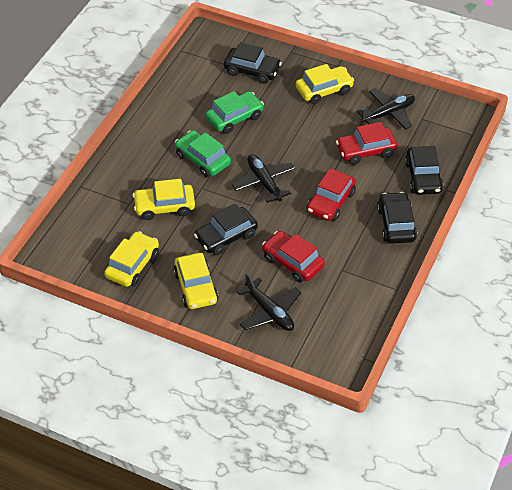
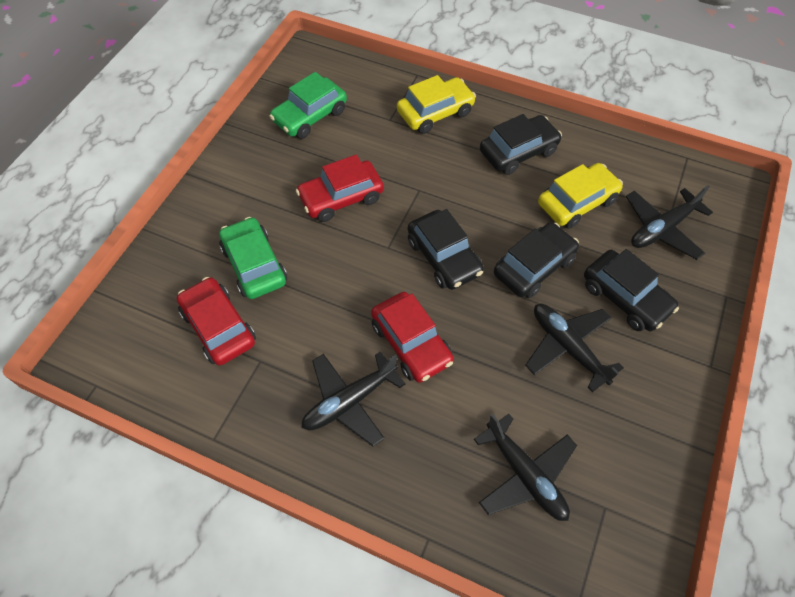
black plane: [232,154,295,203] [237,273,301,331] [357,88,415,130] = 3 -> [302,351,405,447] [474,414,577,521] [525,304,624,392] [626,185,713,260] = 4
yellow car: [104,231,159,287] [133,179,195,220] [173,253,219,309] [296,64,354,104] = 4 -> [397,75,476,134] [538,163,623,229] = 2

